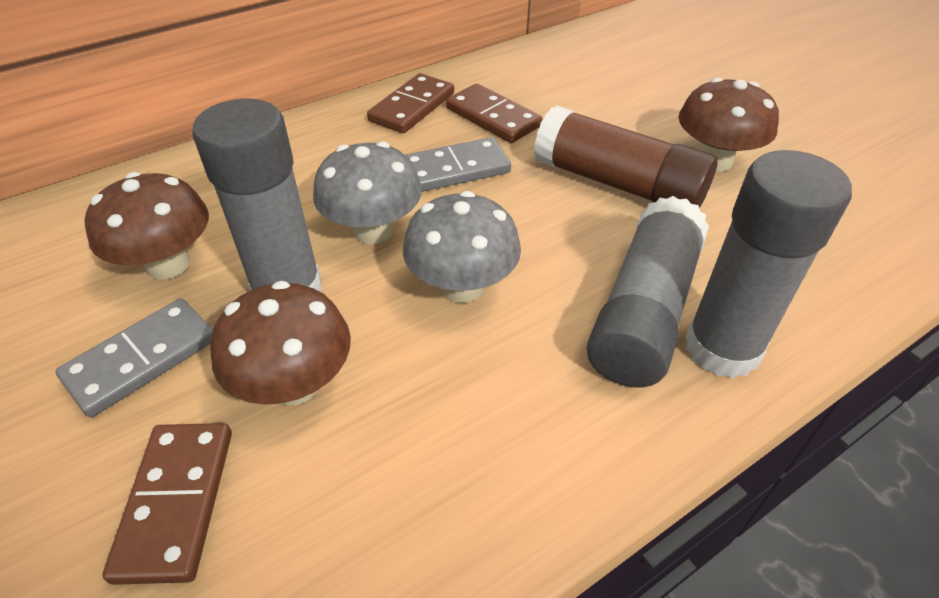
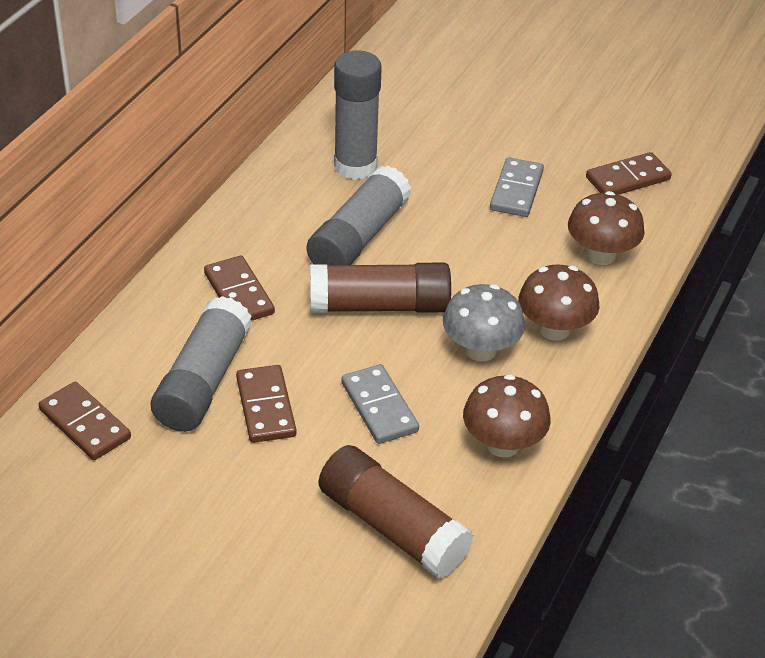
brown domino: [103,423,232,585] [367,73,454,133] [446,84,542,143] = 3 -> [38,382,131,460] [204,256,275,321] [236,365,296,443] [586,152,672,195] = 4
brown glue stick: [534,105,718,208] = 1 -> [310,263,451,313] [319,445,473,579] = 2
grey mushroom: [313,141,422,244] [403,191,521,303] = 2 -> [443,284,525,362] = 1

